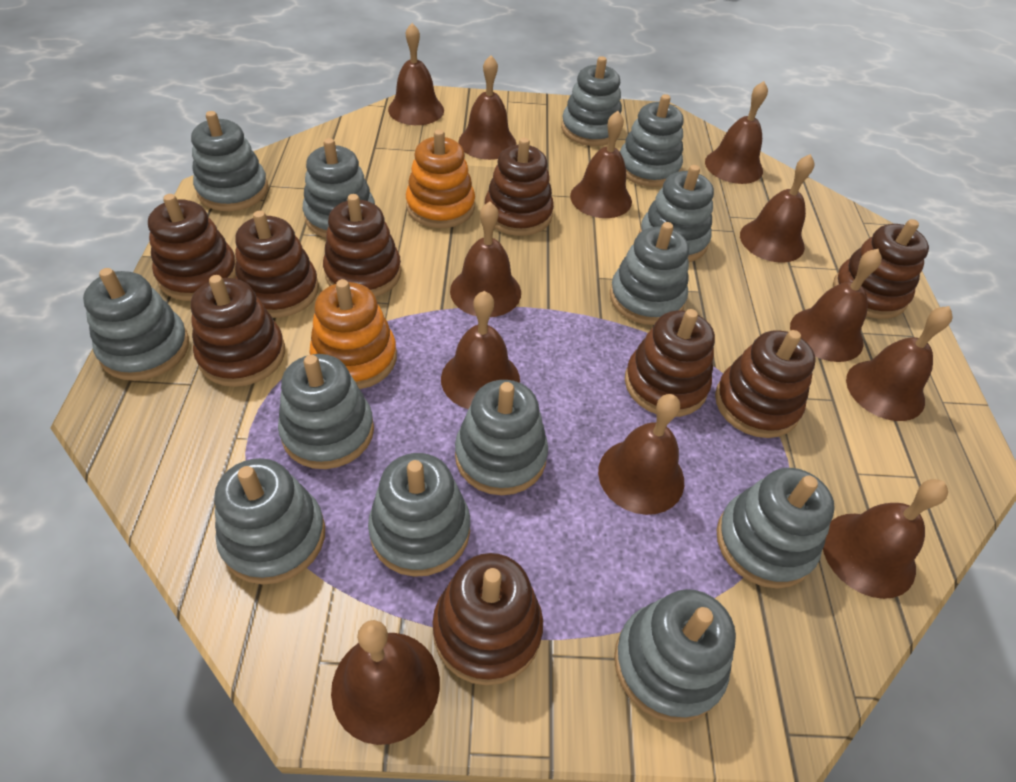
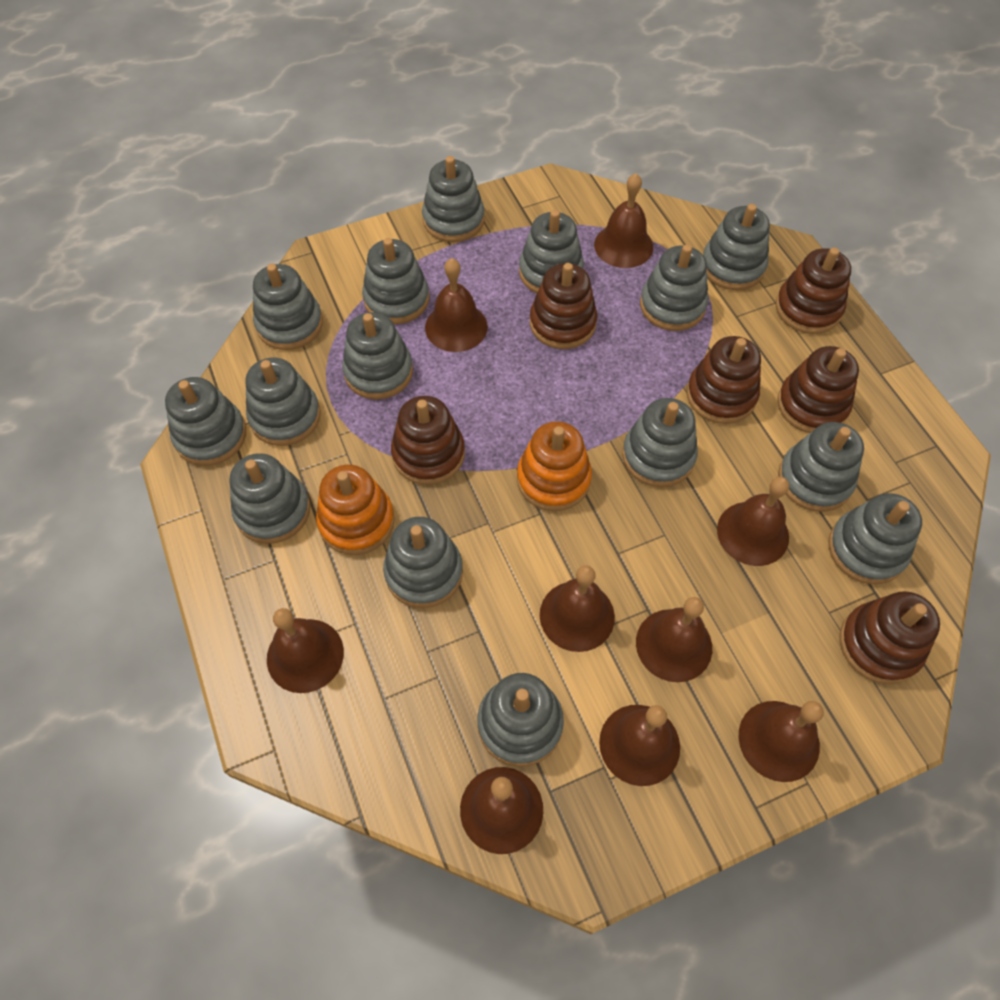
brown bell: [331,620,440,745] [388,23,444,125] [441,291,520,409] [450,201,521,317] [458,55,516,160] [570,111,632,218] [598,394,684,515] [705,81,768,184] [740,154,815,263] [790,249,882,362] [823,479,948,599] [846,306,953,421] = 12 -> [267,608,344,693] [425,258,488,352] [460,767,543,854] [540,565,615,652] [594,173,653,268] [599,705,680,786] [636,597,712,682] [717,477,789,566] [739,701,824,782] = 9
brown stacking toy: [148,194,236,301] [191,275,285,387] [235,211,319,318] [323,194,401,297] [432,553,543,685] [485,137,554,236] [625,309,715,417] [715,330,816,438] [833,219,929,319] = 9 -> [391,396,465,485] [530,263,597,349] [687,336,761,424] [776,247,851,334] [777,346,859,433] [840,591,940,684] = 6
grey stacking toy: [83,268,189,381] [191,111,268,211] [214,458,325,584] [278,354,374,469] [303,138,375,238] [368,453,470,577] [455,380,548,495] [561,56,622,146] [610,222,689,325] [614,589,736,723] [620,94,684,187] [639,165,714,262] [716,468,835,589] = 13 -> [165,377,246,466] [229,453,310,544] [245,358,321,446] [253,264,323,350] [342,312,413,400] [362,238,429,324] [383,517,463,608] [422,156,485,242] [477,673,564,767] [519,210,584,293] [622,398,698,487] [640,244,708,331] [703,204,770,290] [778,422,864,512] [828,493,922,584] = 15

